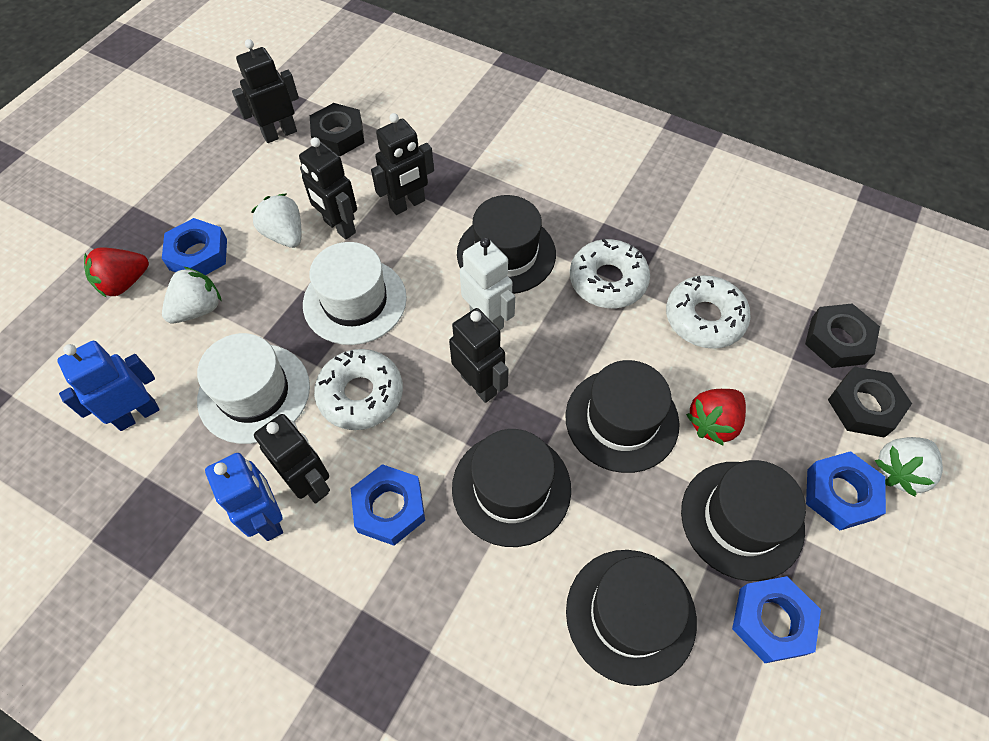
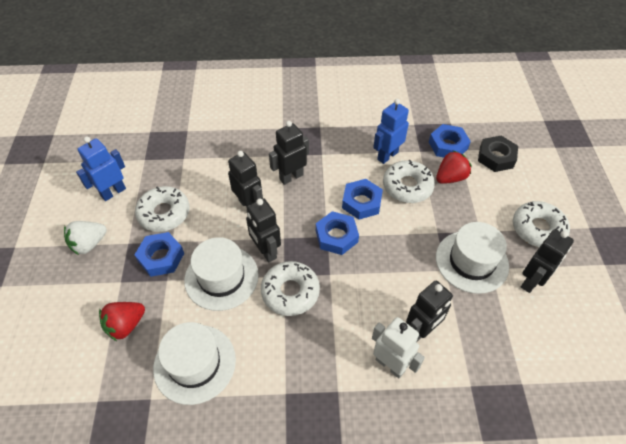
black hat: [452,429,571,547] [457,195,556,294] [565,360,680,473] [566,550,697,686] [681,460,806,581] = 5 -> none = 0
black nut: [310,103,364,156] [805,304,880,368] [828,367,912,438] = 3 -> [478,136,518,172] = 1
white donut: [314,349,403,430] [570,239,650,308] [666,275,751,349] = 3 -> [135,186,190,232] [261,261,320,316] [383,160,435,203] [513,201,570,247] = 4
white hat: [197,333,310,444] [303,242,407,345] = 2 -> [153,322,236,405] [184,237,259,311] [436,222,509,294] = 3
white strawberry: [162,267,221,323] [251,193,301,248] [875,437,943,497] = 3 -> [64,221,107,255] = 1

